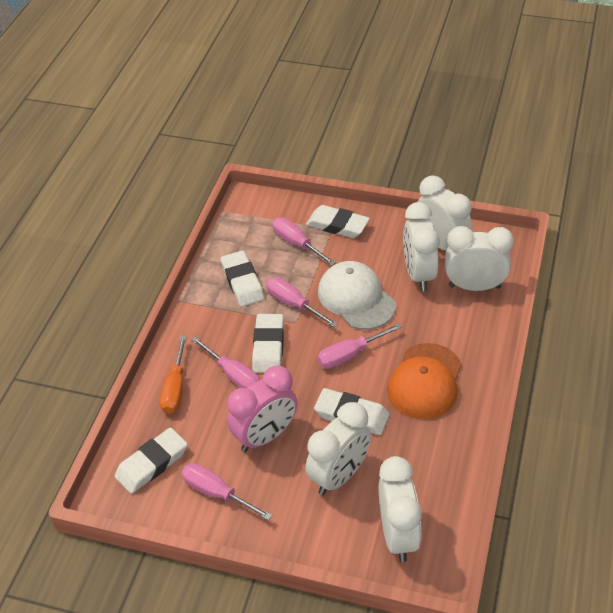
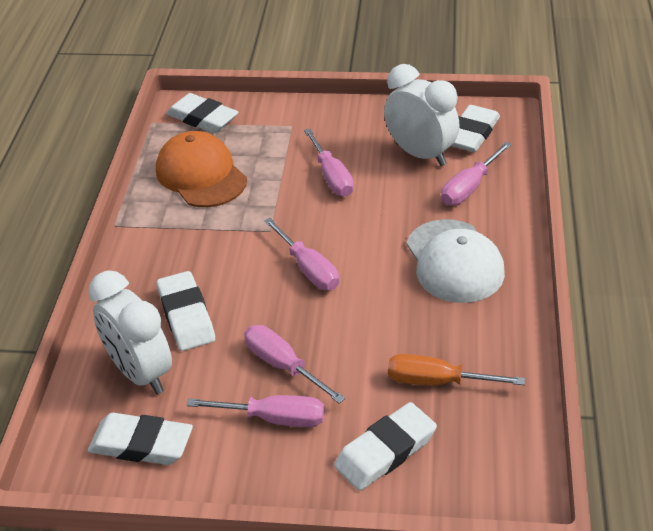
pink clock: [227,366,297,452] = 1 -> none = 0
white clock: [306,402,371,495] [379,456,422,562] [403,202,440,291] [418,175,472,250] [445,226,514,291] = 5 -> [89,271,172,394] [384,64,459,166] = 2

